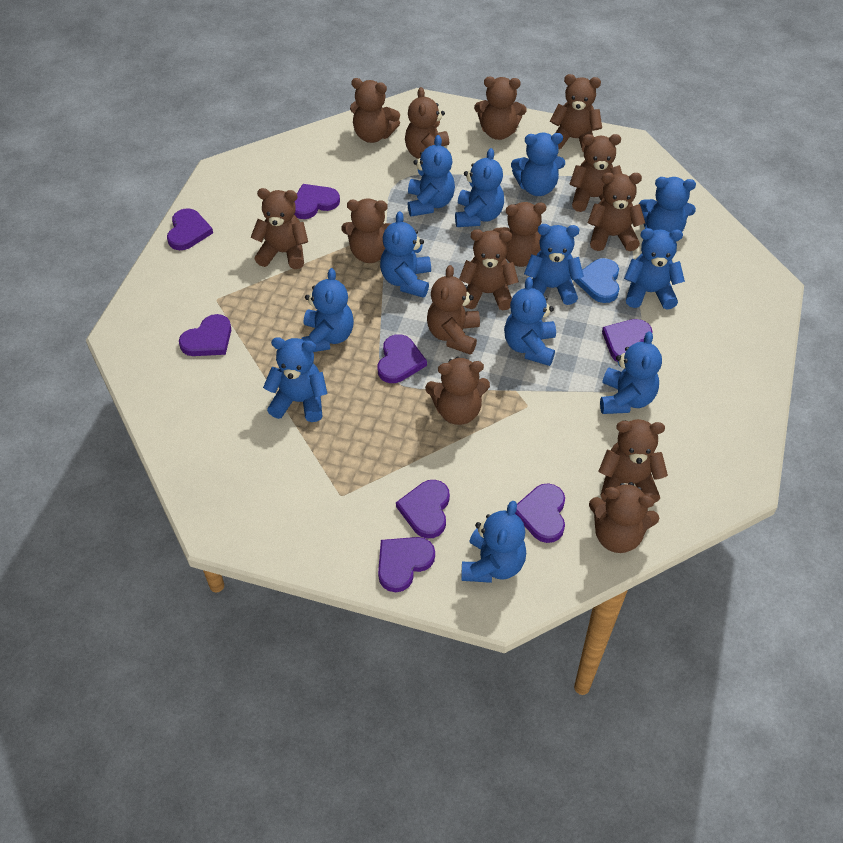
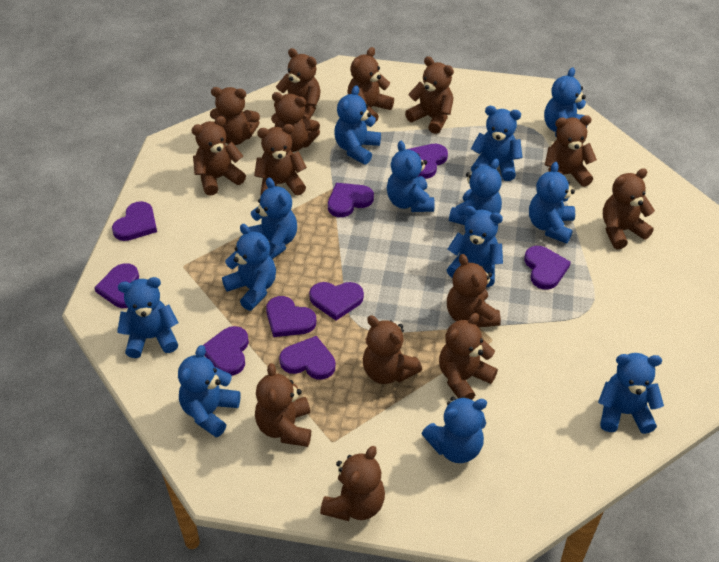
blue heart: [574,258,619,303] = 1 -> none = 0
blue teddy bear: [263,337,328,422] [301,268,354,352] [380,211,431,298] [408,135,455,216] [455,148,504,227] [461,501,526,583] [504,277,556,366] [511,133,565,196] [524,224,584,305] [600,331,662,414] [624,228,685,310] [639,177,696,233] = 12 -> [117,277,179,358] [178,345,241,437] [222,224,276,311] [249,178,297,259] [334,85,381,164] [387,141,435,212] [422,397,487,463] [447,206,503,287] [449,159,502,225] [471,106,523,181] [529,162,575,244] [544,68,587,137] [598,353,664,434] = 13
purple heart: [167,208,213,250] [179,314,231,356] [294,184,340,219] [378,334,427,383] [378,537,435,592] [396,480,450,538] [515,483,565,543] [602,319,653,362] = 8 -> [94,263,139,308] [112,201,157,241] [203,326,249,376] [266,296,316,337] [279,336,335,380] [309,282,364,320] [328,183,374,217] [409,144,448,179] [525,246,571,290] = 9

